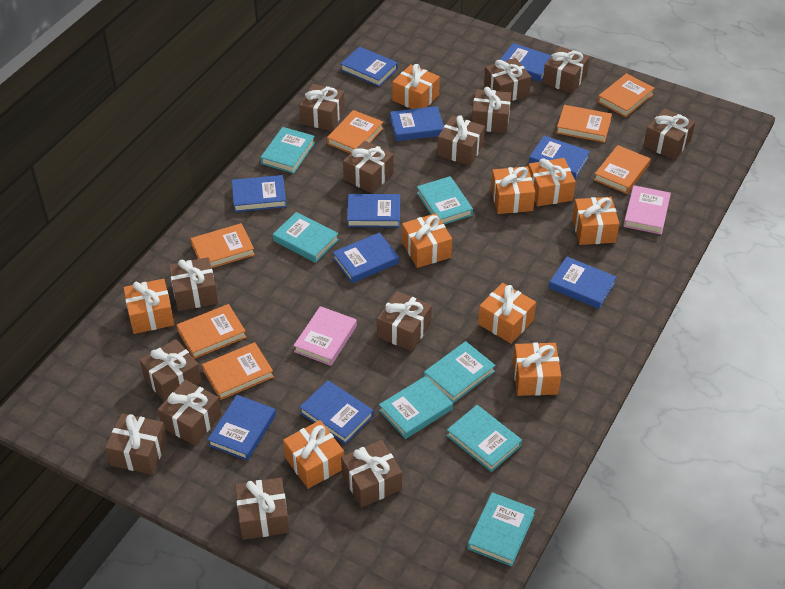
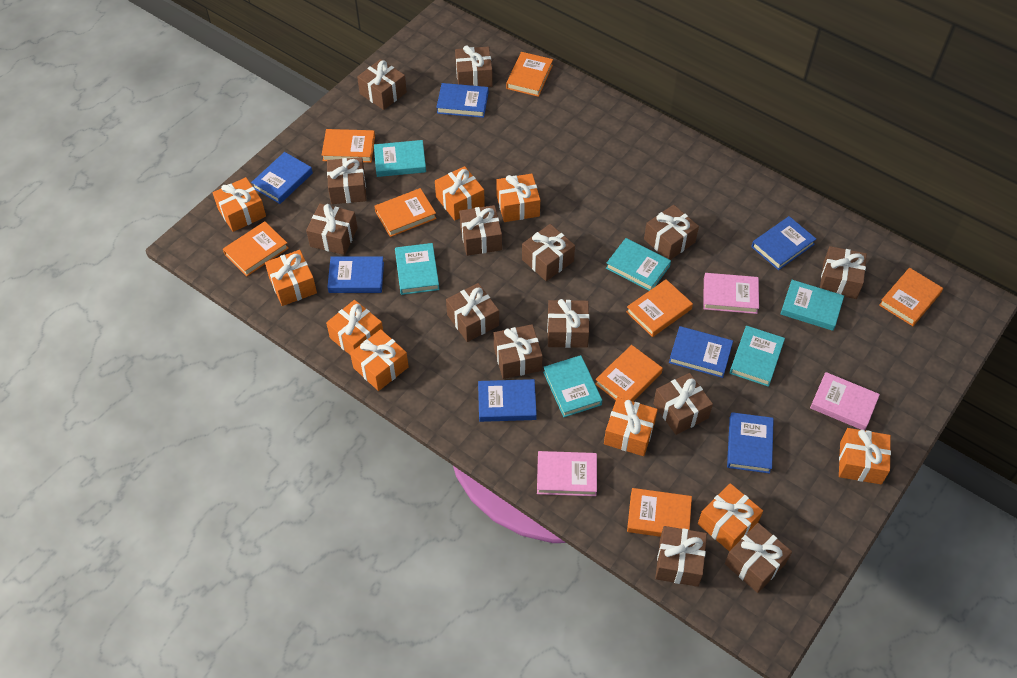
blue book: [207,395,276,461] [232,175,286,212] [299,380,374,444] [333,233,399,283] [340,47,398,87] [347,194,400,227] [390,106,444,141] [500,43,551,82] [529,135,590,179] [549,257,617,309] = 10 -> [251,152,313,204] [327,256,384,293] [436,83,488,118] [478,379,537,422] [669,326,733,378] [727,412,774,473] [752,216,816,270] = 7
orange book: [177,304,246,359] [191,223,255,268] [202,342,274,400] [327,110,383,154] [556,105,612,143] [594,145,650,194] [598,73,655,117] = 7 -> [223,221,289,277] [322,129,375,163] [375,188,437,237] [506,52,553,97] [595,345,663,401] [626,279,693,337] [627,488,692,537] [879,268,943,326] = 8
pink book: [293,306,357,366] [623,185,671,235] = 2 -> [537,451,597,496] [703,273,759,314] [810,372,880,430] = 3
turquoise book: [260,127,315,174] [273,212,339,263] [379,376,453,439] [417,176,473,225] [424,341,496,403] [447,405,522,472] [467,492,535,566] = 7 -> [374,140,426,177] [395,243,439,295] [543,355,602,417] [606,238,671,291] [730,326,785,387] [780,280,844,331] = 6

